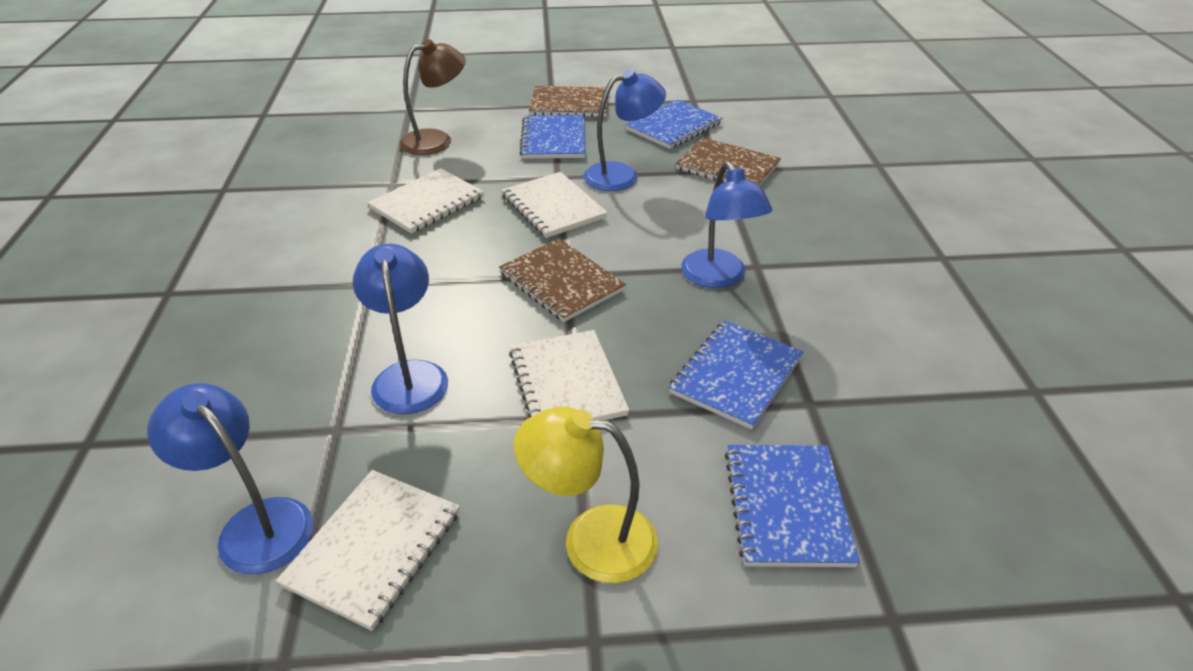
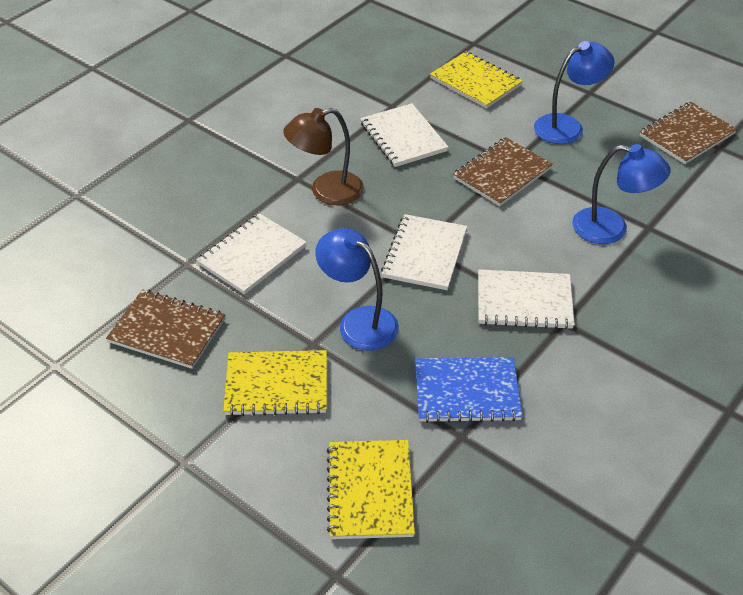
blue lamp: [147,383,313,574] [353,244,448,414] [583,70,666,191] [681,161,773,288] = 4 -> [315,228,399,351] [534,41,615,144] [572,144,671,244] = 3
blue notebook: [520,115,585,159] [625,100,722,149] [669,320,804,430] [725,445,860,567] = 4 -> [415,357,522,423] = 1
yellow lamp: [514,407,658,583] = 1 -> none = 0
yellow notebook: none = 0 -> [223,350,327,416] [327,440,415,539] [430,51,523,109] = 3

